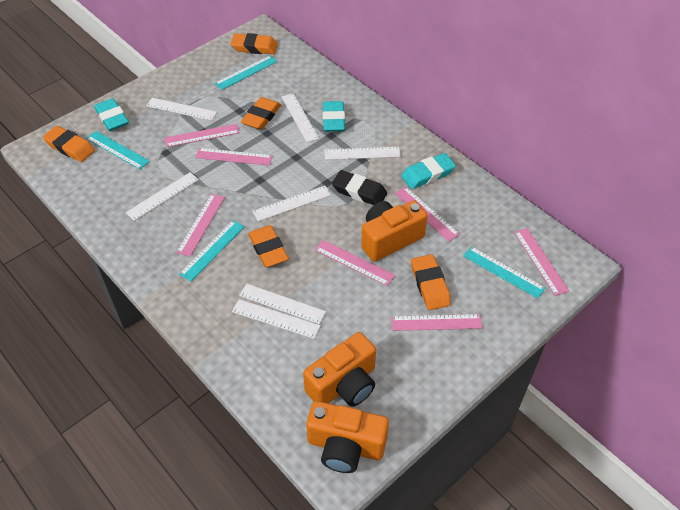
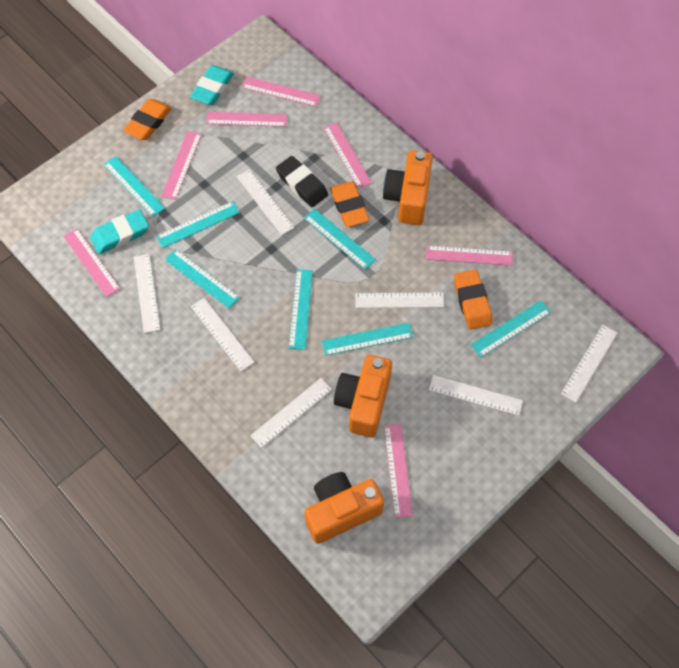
orange eraser: [43,126,95,162] [231,33,278,54] [241,97,281,130] [248,225,289,267] [411,254,451,310] = 5 -> [123,99,172,140] [330,182,370,227] [454,269,492,330] = 3
turquoise eraser: [94,98,129,131] [323,101,345,132] [401,153,456,189] = 3 -> [90,210,149,254] [190,65,234,105] = 2
turquoise ruler: [86,131,150,169] [179,220,245,282] [215,55,278,90] [463,246,545,298] = 4 -> [104,156,165,217] [156,201,240,248] [165,249,240,308] [289,269,313,350] [304,209,376,269] [322,323,413,356] [471,300,551,357] = 7

